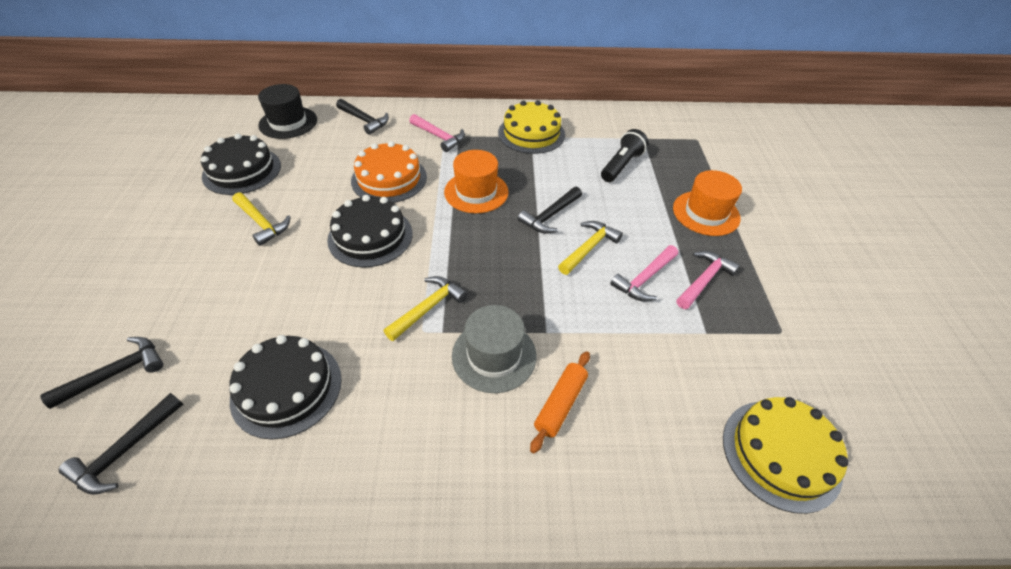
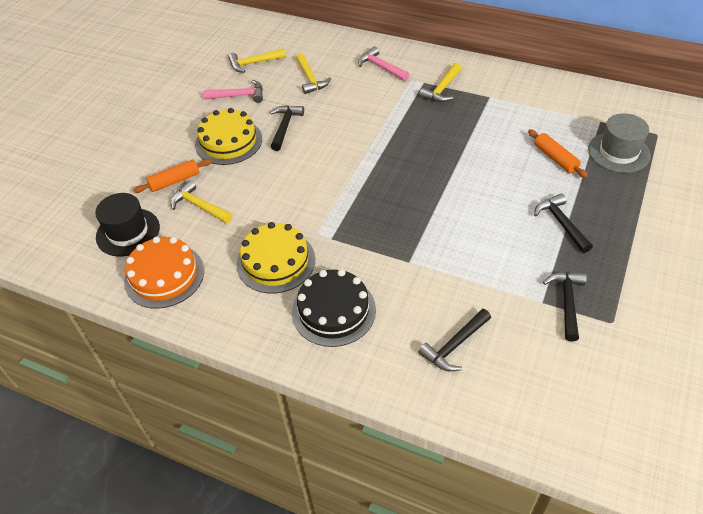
black cake: [201,134,281,195] [229,335,342,439] [327,195,412,268] = 3 -> [292,269,376,347] = 1
black flashlight: [601,129,649,182] = 1 -> none = 0
orange hat: [444,150,509,213] [673,170,742,236] = 2 -> none = 0
orange rolling pin: [530,351,590,453] = 1 -> [133,159,212,193] [528,129,588,178] = 2
pink hammer: [409,114,465,152] [610,245,678,301] [677,251,740,309] = 3 -> [203,80,263,103] [358,46,409,81] = 2
yellow hammer: [232,192,291,246] [384,276,468,341] [558,221,623,275] = 3 -> [171,180,232,223] [228,48,286,73] [296,53,331,94] [419,63,462,102] = 4

